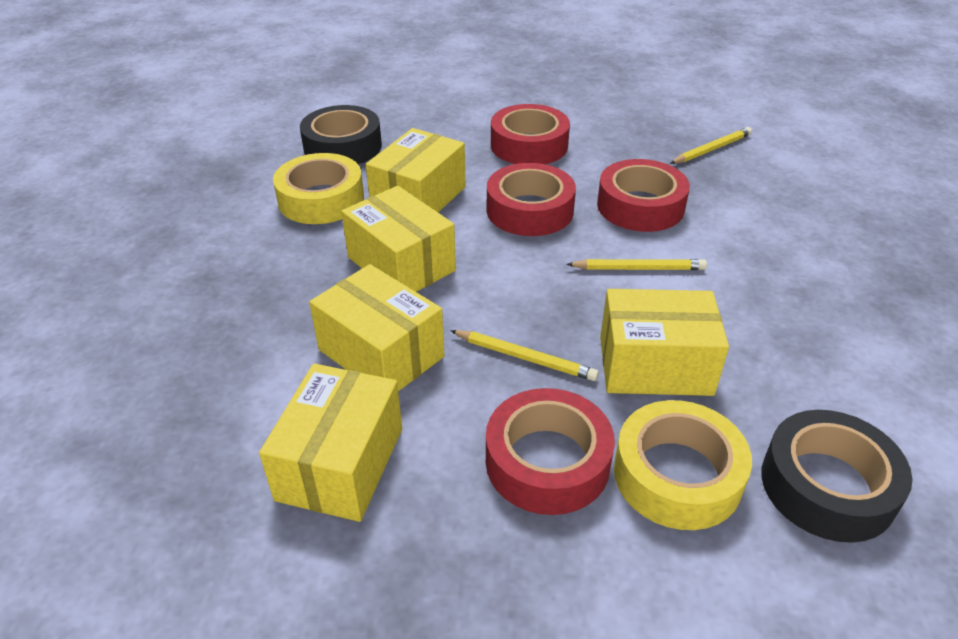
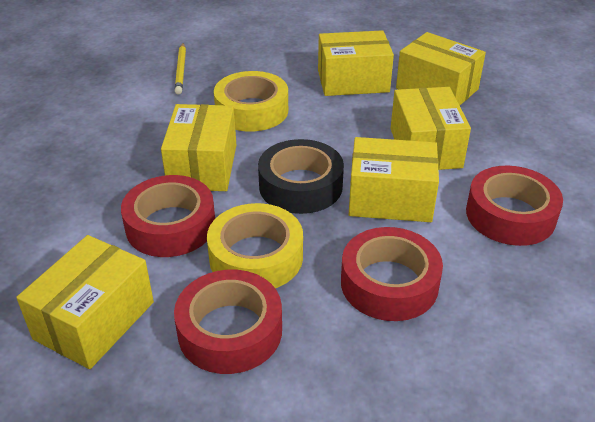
black tape: [300,105,382,164] [761,410,912,543] = 2 -> [258,139,344,214] = 1
yellow box: [259,363,402,522] [309,264,444,391] [341,186,456,292] [366,128,466,212] [600,289,729,396] = 5 -> [16,235,154,369] [161,104,236,191] [318,30,394,96] [349,137,439,222] [390,87,471,170] [396,32,486,106] = 6
yellow pencil: [450,330,599,381] [566,259,707,270] [670,127,752,164] = 3 -> [175,43,186,95] = 1

